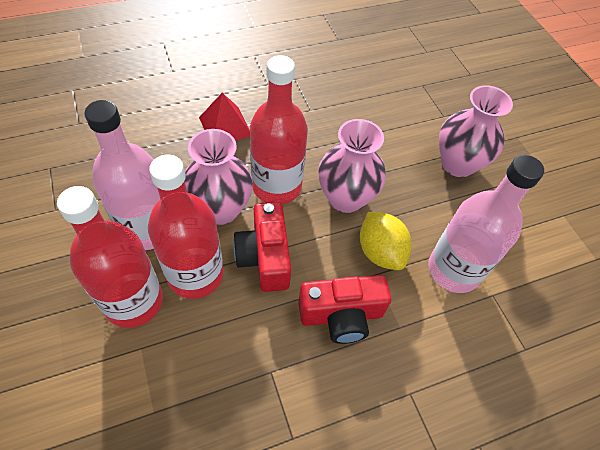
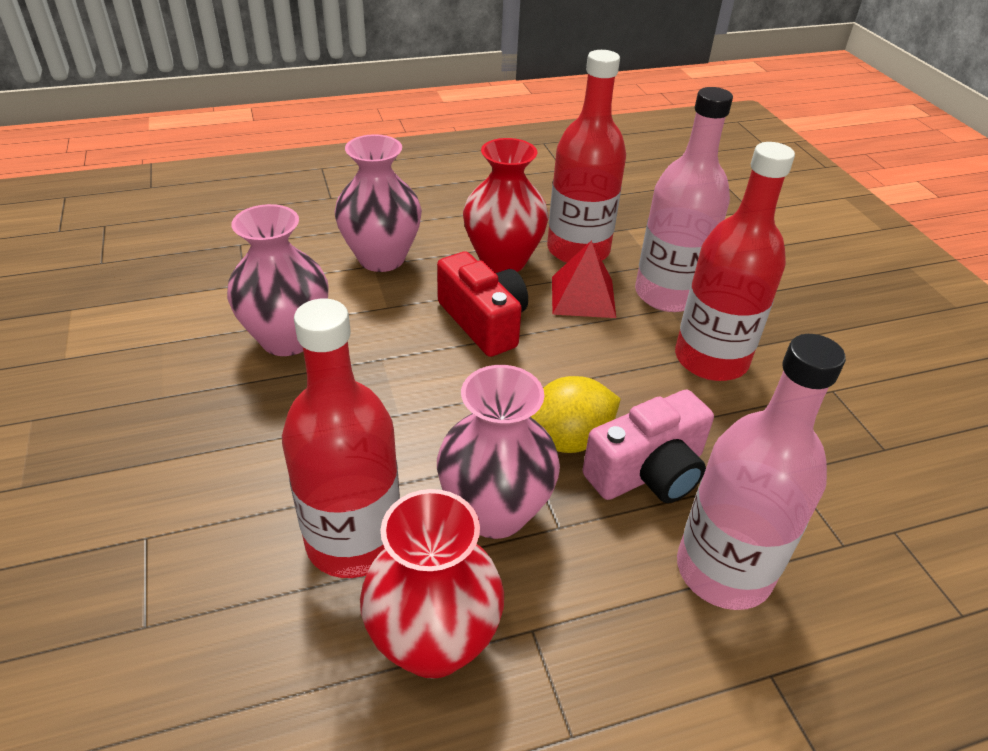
pink camera: none = 0 -> [582,390,714,503] = 1
red camera: [233,202,291,292] [298,275,391,344] = 2 -> [437,252,528,357] = 1
red vase: none = 0 -> [360,489,504,679] [463,138,549,273] = 2

